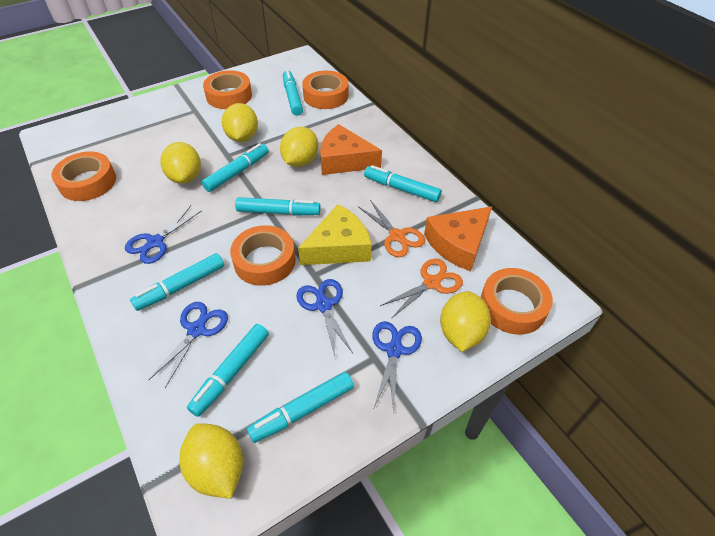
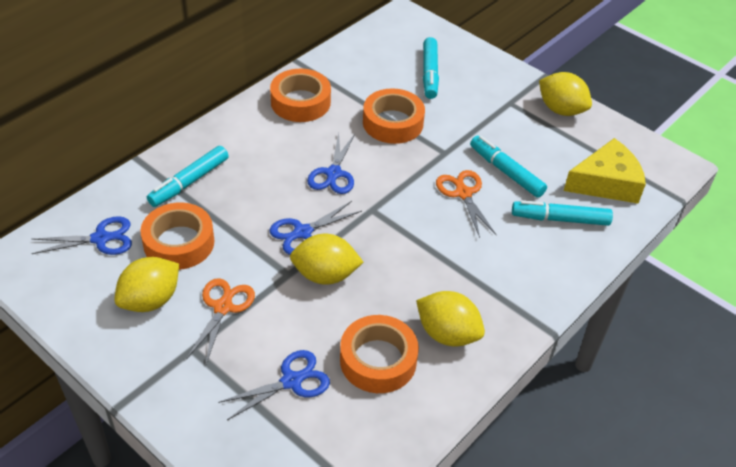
orange cheese: [320,124,382,175] [424,206,492,271] = 2 -> none = 0
orange tape: [52,152,116,201] [203,70,252,109] [230,225,296,286] [302,71,349,109] [481,268,553,335] = 5 -> [140,203,214,270] [270,69,331,122] [340,315,419,393] [363,88,425,144] = 4
turquoise marker: [130,253,224,311] [187,324,269,417] [202,143,269,192] [235,197,321,216] [247,372,354,443] [283,70,303,116] [364,165,442,202] = 7 -> [147,146,229,207] [423,37,439,99] [470,136,547,198] [512,200,613,226] = 4
yellow lemon: [160,142,201,184] [179,423,243,499] [222,103,258,142] [280,127,318,167] [440,291,491,352] = 5 -> [114,257,179,312] [290,234,363,285] [416,291,485,347] [539,72,592,116] = 4

